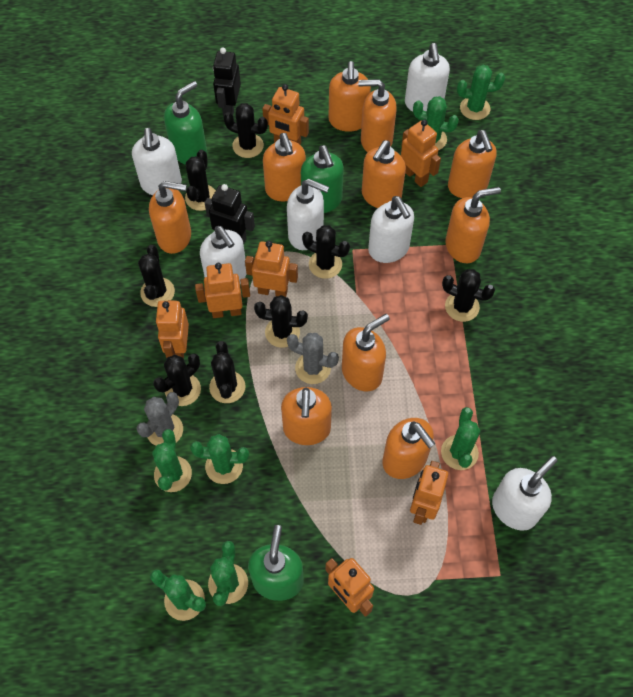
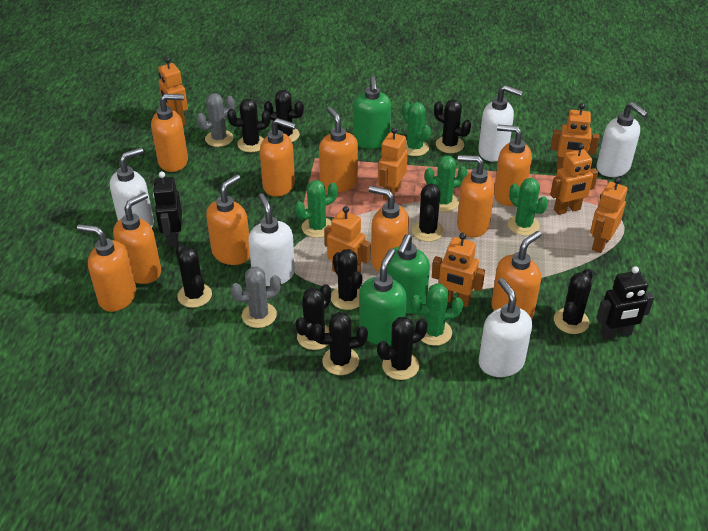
black cactus: [138,245,175,307] [153,354,201,406] [185,150,216,211] [209,341,246,403] [224,103,268,158] [254,295,308,348] [302,225,350,279] [442,269,495,322] = 8 -> [176,244,212,308] [227,99,271,152] [264,90,304,142] [295,284,331,350] [312,312,368,375] [331,249,362,310] [377,317,428,380] [412,184,444,242] [434,99,471,153] [554,269,593,334] = 10
green cactus: [150,569,206,621] [152,429,192,492] [190,434,249,484] [208,541,248,606] [413,96,459,150] [441,407,480,470] [457,65,505,120] = 7 -> [295,180,338,238] [402,102,431,156] [410,283,463,346] [425,156,467,212] [508,178,548,236] = 5
white soap dispenser: [132,128,182,195] [200,226,246,284] [287,179,329,250] [368,196,414,263] [405,43,450,111] [492,456,557,531] = 6 -> [110,148,154,228] [248,193,295,286] [478,85,523,162] [479,278,532,377] [597,102,648,177] = 5

